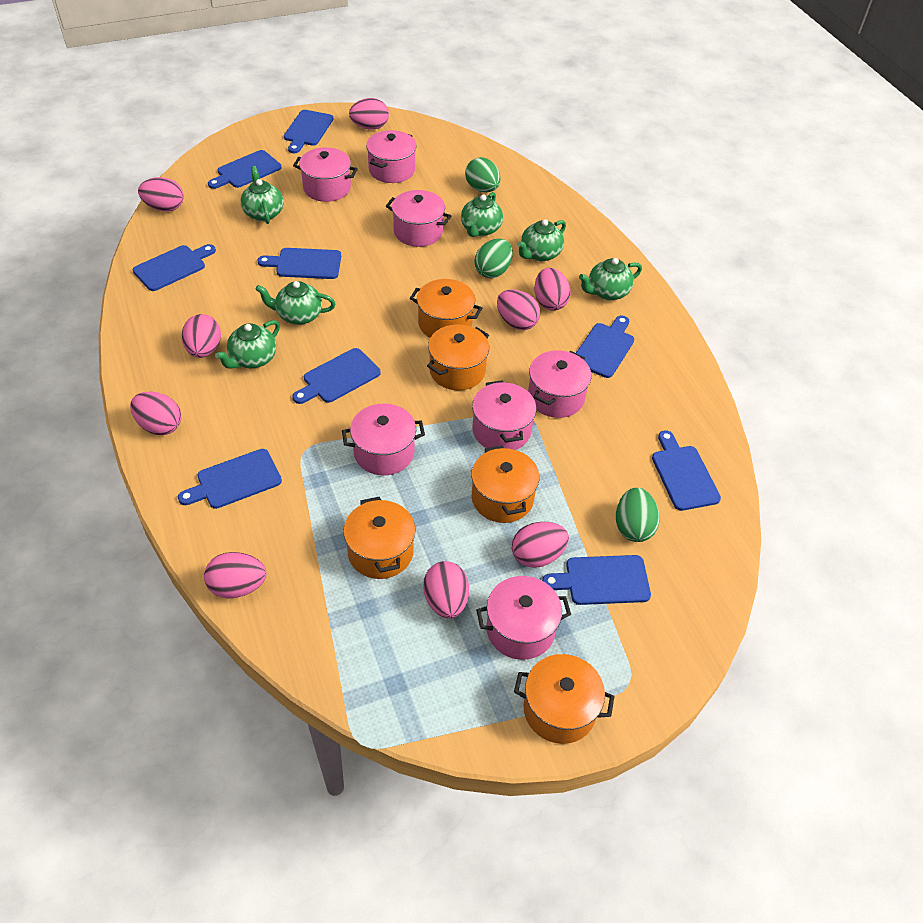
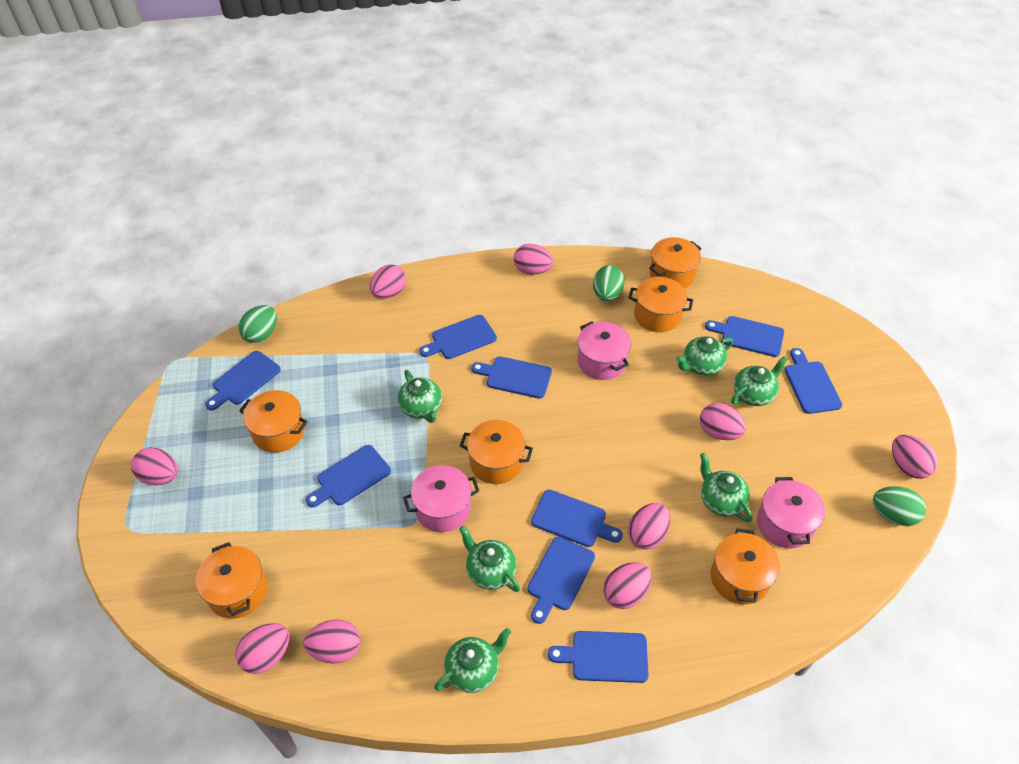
orange pot: [343,497,416,579] [410,279,482,338] [427,324,489,390] [471,445,539,523] [514,654,614,744] = 5 -> [196,542,267,618] [239,390,307,453] [459,420,533,484] [628,277,693,332] [649,237,702,289] [711,528,780,605] = 6
pink pot: [293,147,358,202] [342,404,425,475] [366,130,416,183] [386,190,451,247] [472,380,536,450] [476,576,571,660] [528,350,591,418] = 7 -> [403,465,479,532] [577,321,631,380] [757,477,825,548] = 3

